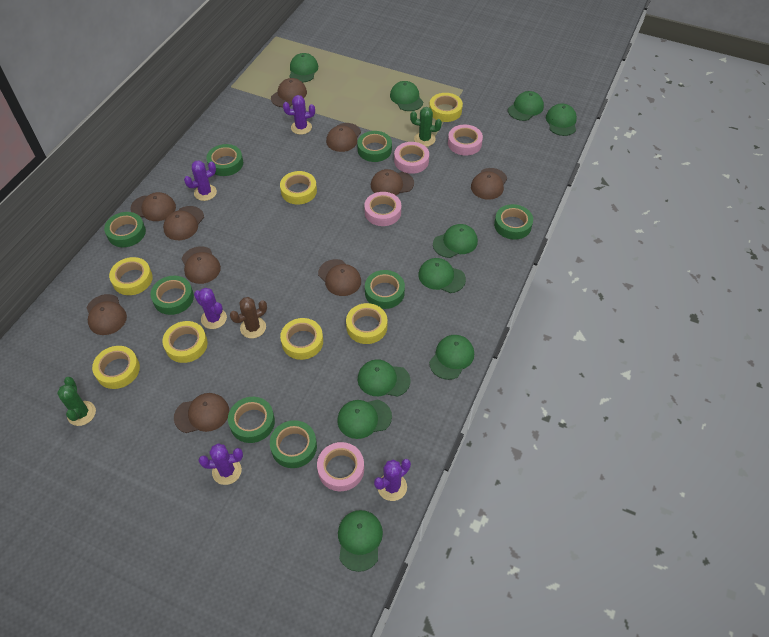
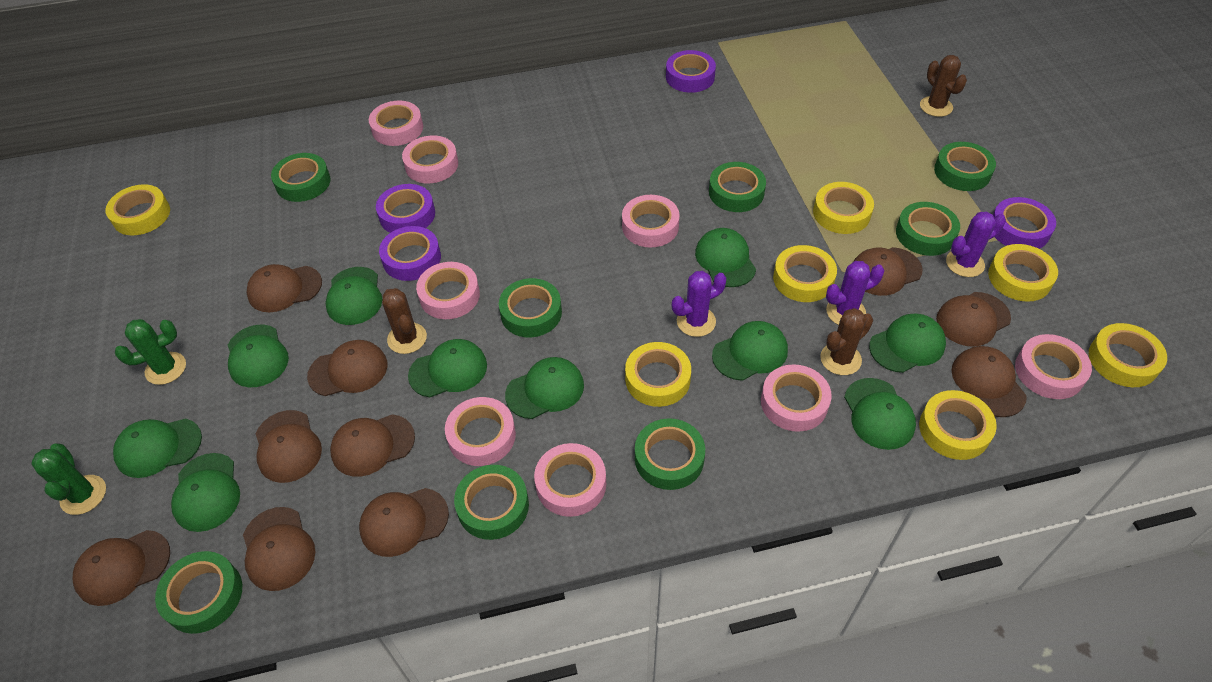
brown cactus: [230,297,267,338] = 1 -> [382,288,427,354] [820,308,873,375] [920,55,967,117] = 3
pink tape: [317,442,364,491] [364,192,401,226] [394,142,429,174] [448,125,483,156] = 4 -> [369,101,423,146] [402,136,458,183] [416,262,480,319] [445,397,516,466] [534,443,606,517] [622,195,680,248] [761,364,832,432] [1015,334,1092,399] = 8
purple cactus: [184,160,217,201] [194,288,227,329] [199,443,243,485] [283,95,315,135] [374,459,411,501] = 5 -> [672,271,726,337] [826,261,884,325] [946,212,1006,277] = 3
purple tape: none = 0 -> [376,184,435,233] [379,226,441,281] [666,50,716,93] [993,197,1056,249] = 4

